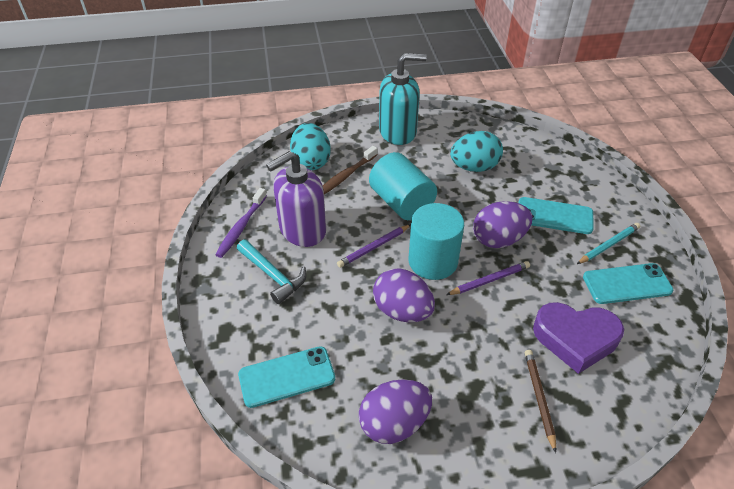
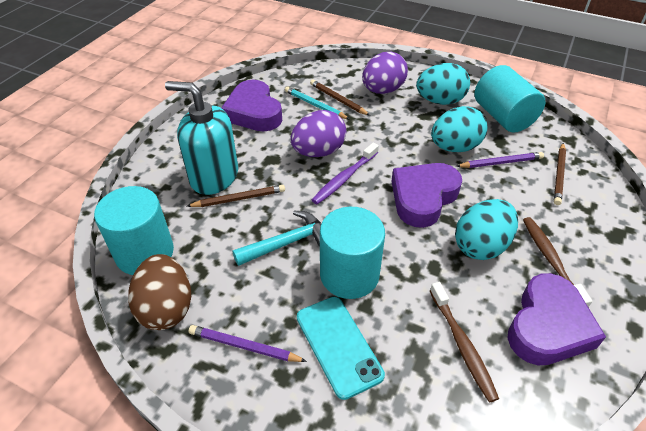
brown egg: none = 0 -> [128,254,191,330] = 1
brown pencil: [525,350,556,453] = 1 -> [186,185,285,207] [310,80,370,116] [554,143,566,205] = 3
brown toothbrush: [323,146,378,194] = 1 -> [430,282,499,403] [523,217,592,308] = 2
purple egg: [359,379,432,444] [373,269,435,322] [473,201,533,248] = 3 -> [291,110,346,157] [362,52,408,94] = 2
purple heart: [533,302,624,374] = 1 -> [221,80,282,131] [391,163,462,228] [508,273,606,365] = 3
purple soap dispenser: [266,151,326,247] = 1 -> none = 0
turquoise cylinder: [369,152,437,220] [409,203,464,280] = 2 -> [94,186,174,275] [320,207,385,299] [475,65,545,133] = 3
turquoise egg: [290,123,331,170] [450,131,503,172] = 2 -> [416,63,470,105] [431,106,488,152] [455,199,518,260] = 3
turquoise phone: [238,346,335,408] [518,197,594,234] [583,263,674,304] = 3 -> [297,297,385,400] = 1

